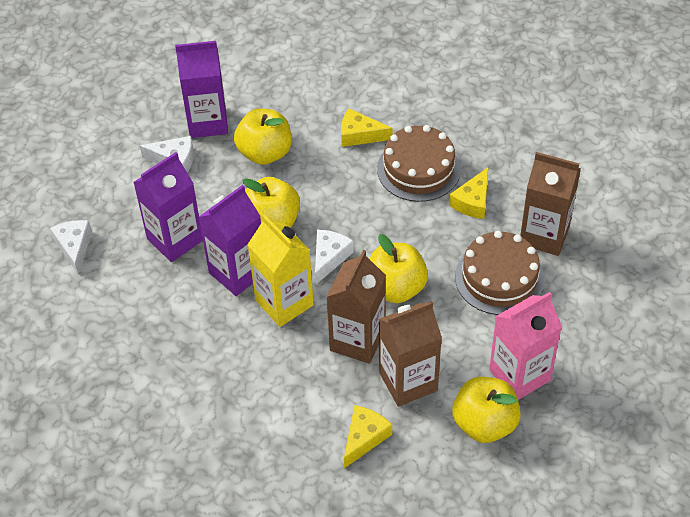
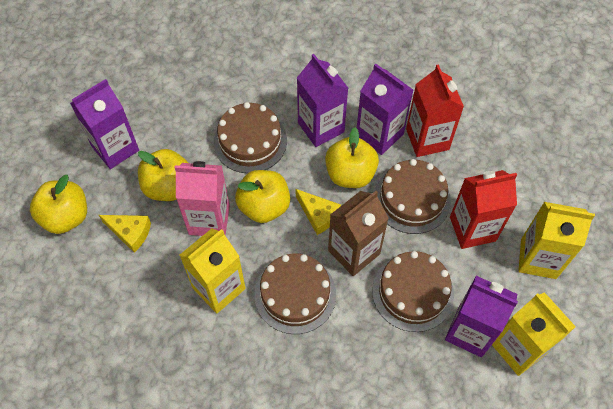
brown cake: [377,125,461,202] [455,231,545,315] = 2 -> [214,102,287,173] [255,253,336,334] [372,251,454,332] [375,159,451,234] = 4
brown carton: [326,250,386,364] [379,301,442,407] [520,152,581,256] = 3 -> [328,191,389,276] = 1
purple carton: [133,152,203,262] [175,41,228,138] [199,185,261,296] = 3 -> [70,79,139,169] [297,54,348,147] [357,63,413,155] [445,276,518,357] = 4
red carton: none = 0 -> [406,64,464,157] [450,170,517,249] = 2
white cheese: [50,220,92,275] [140,136,194,173] [315,230,354,284] = 3 -> none = 0
yellow carton: [247,214,314,327] = 1 -> [180,228,246,313] [492,292,576,376] [518,202,595,279] = 3
yellow cheese: [341,109,393,147] [344,405,392,468] [449,167,489,219] = 3 -> [99,215,151,253] [295,189,341,235] = 2

